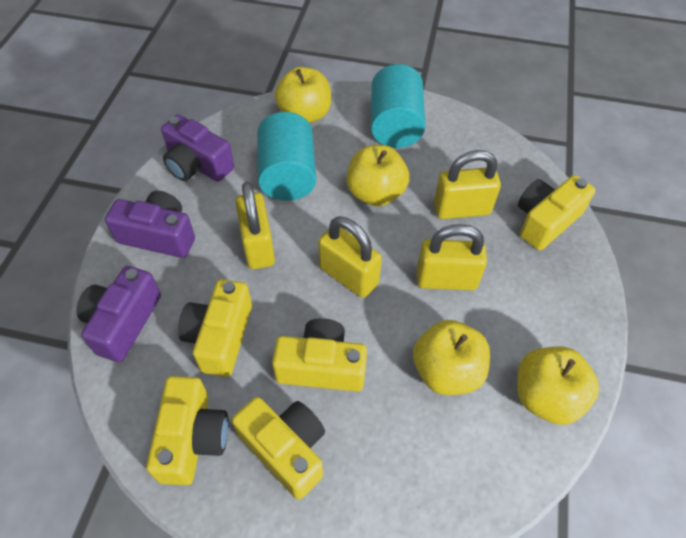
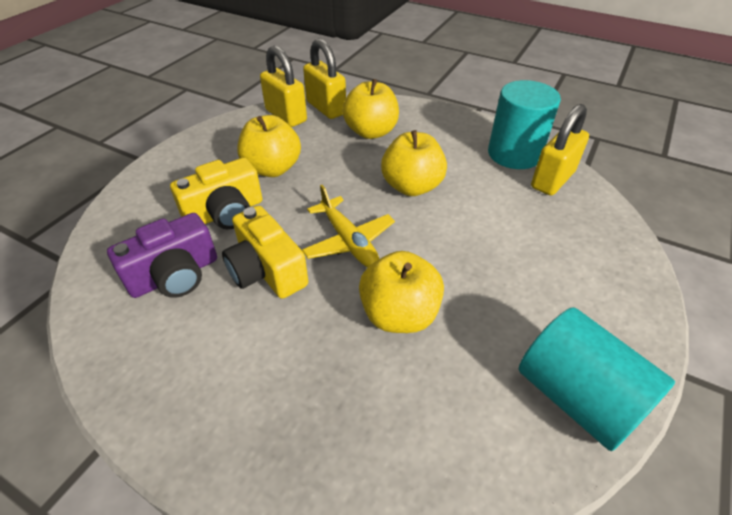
purple camera: [77,266,161,362] [105,191,195,258] [161,114,234,182] = 3 -> [107,213,217,298] = 1
yellow camera: [146,376,229,485] [178,279,252,377] [232,397,325,499] [272,318,367,392] [518,175,595,250] = 5 -> [170,158,262,229] [222,205,308,299] = 2
yellow padlock: [235,182,275,269] [318,216,382,298] [417,224,487,290] [434,150,501,219] = 4 -> [260,46,307,127] [303,38,346,119] [531,104,589,196] = 3
yellow plane: none = 0 -> [302,185,395,268] = 1

